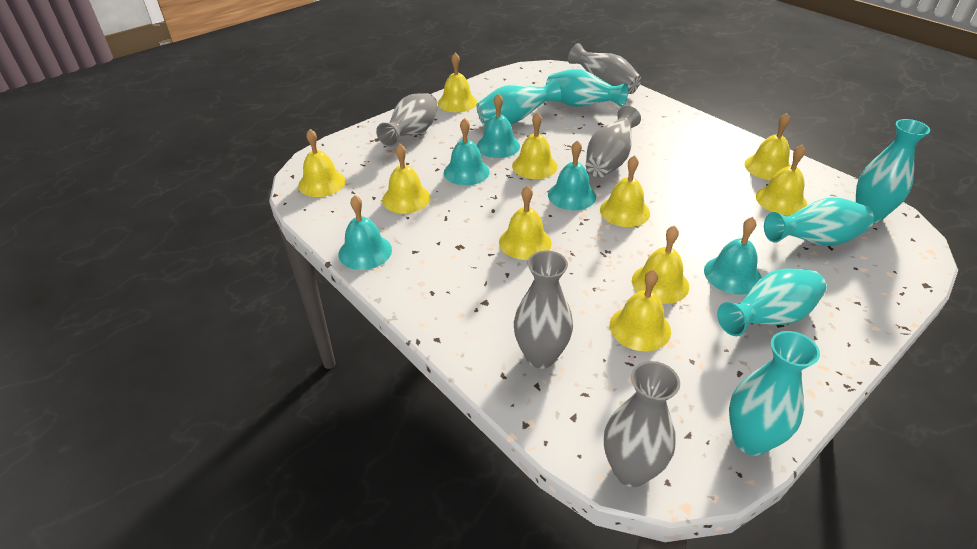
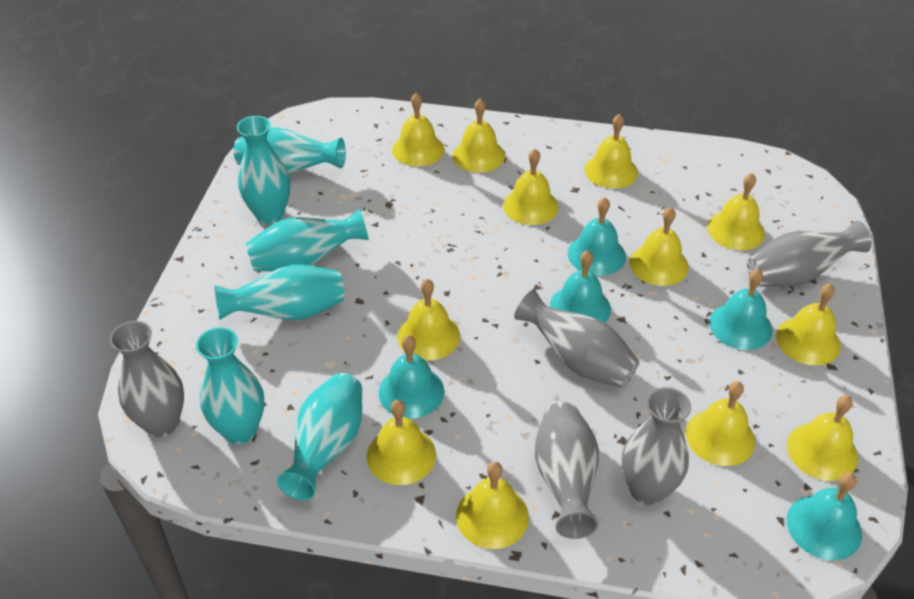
yellow bell: [298,129,346,197] [382,144,431,213] [438,53,477,112] [499,185,552,260] [512,112,558,179] [600,155,650,227] [610,269,671,351] [632,225,689,304] [745,113,791,180] [756,145,807,215] = 10 -> [367,400,436,485] [392,93,444,166] [398,279,460,361] [453,99,505,173] [456,462,529,549] [503,149,558,225] [584,114,638,189] [630,207,689,286] [686,381,755,466] [707,173,765,250] [776,284,841,365] [787,395,858,481] = 12

